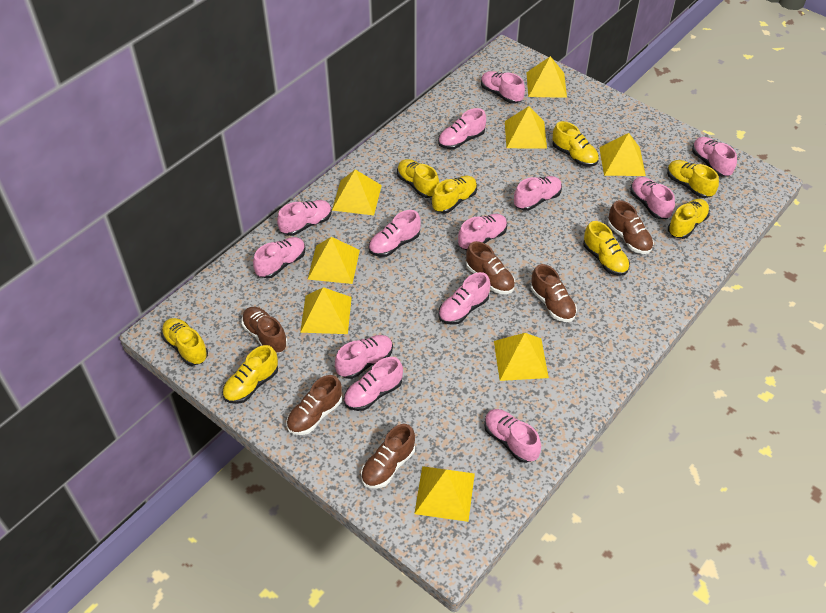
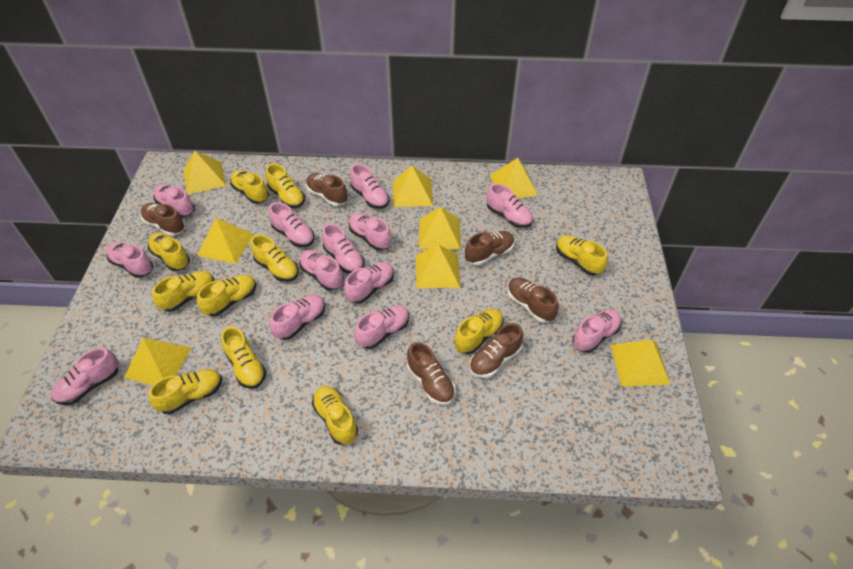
yellow shoe: [161,318,208,366] [222,345,278,404] [397,159,439,198] [432,176,477,213] [552,121,599,166] [583,221,630,276] [667,160,719,198] [668,199,710,239] = 8 -> [148,232,190,271] [149,369,222,414] [152,271,214,312] [197,274,256,316] [221,326,266,389] [230,170,269,204] [250,234,299,282] [266,163,305,208] [312,386,358,445] [454,309,504,354] [556,235,608,275] = 11

